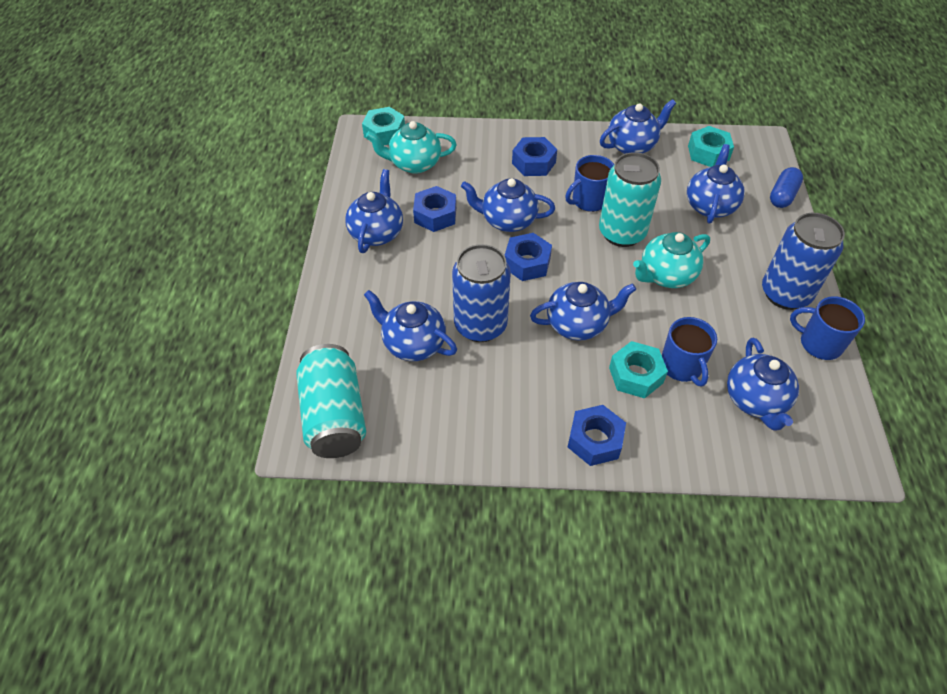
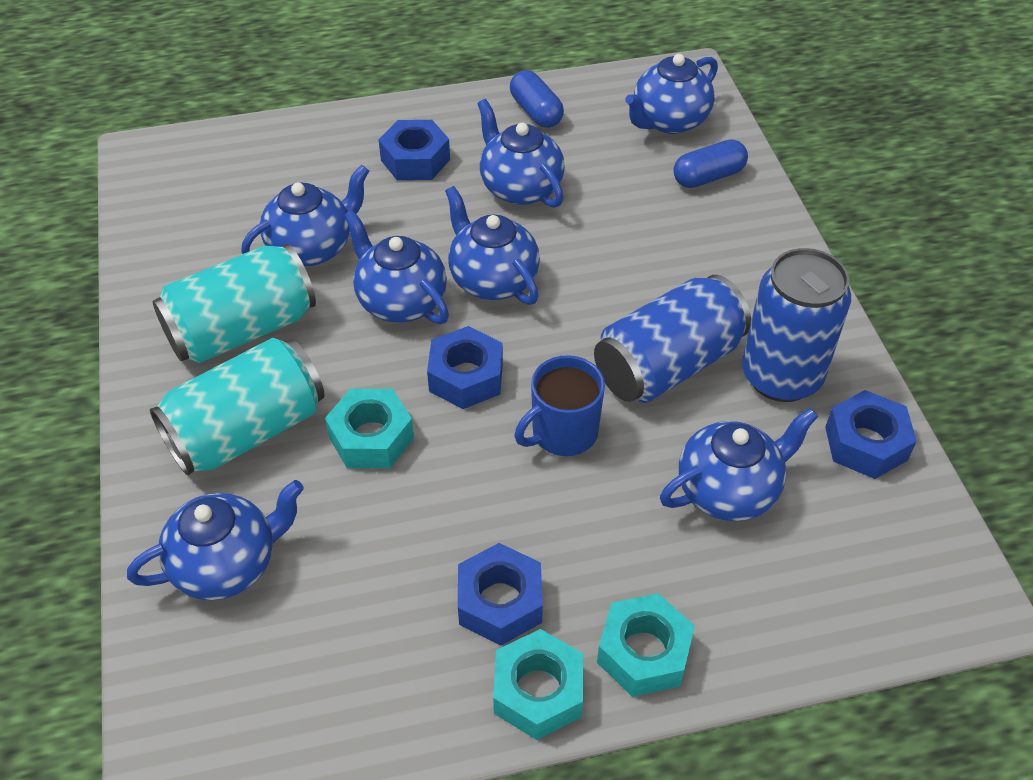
blue capsule: [770,167,803,208] = 1 -> [510,70,564,128] [674,139,748,188] = 2
blue mug: [565,155,614,212] [662,317,717,387] [790,296,865,360] = 3 -> [515,355,605,456] = 1
turquoise teapot: [366,121,457,174] [633,232,710,288] = 2 -> none = 0

